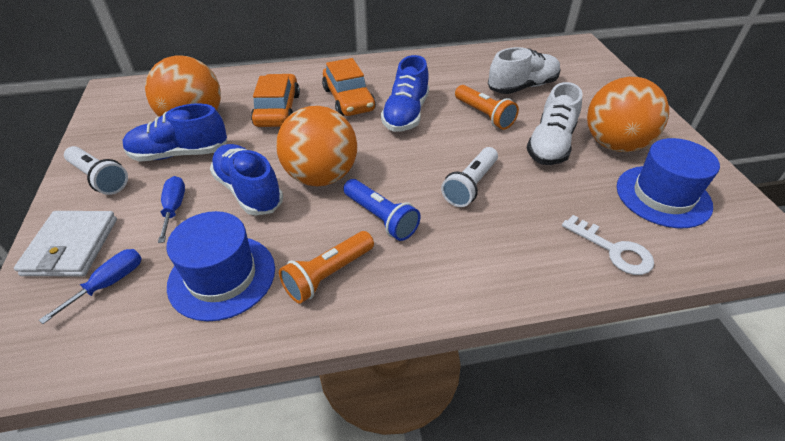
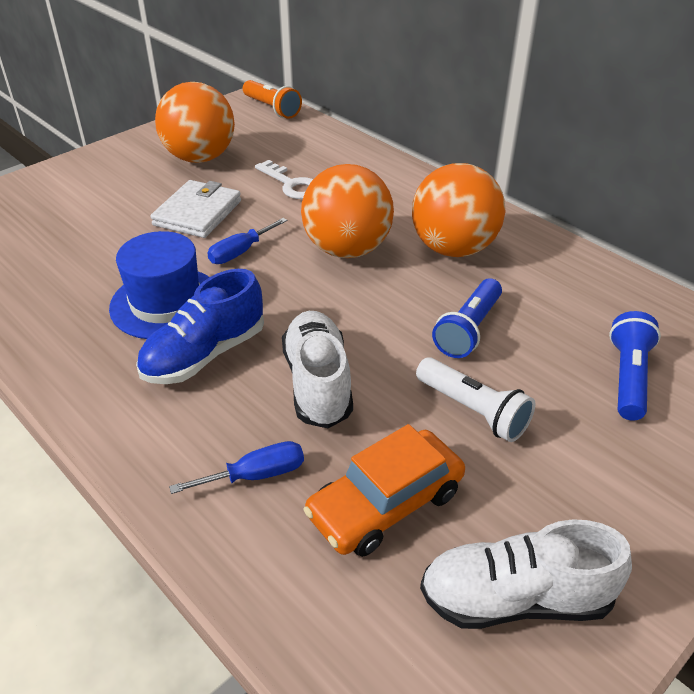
blue flashlight: [343,179,421,241] = 1 -> [432,279,502,358] [609,311,661,421] = 2
blue hat: [166,211,275,321] [617,138,720,228] = 2 -> [109,231,209,339] = 1
blue shoe: [123,103,227,162] [210,144,283,216] [381,55,429,132] = 3 -> [136,269,264,384] = 1
orange car: [251,74,300,127] [322,58,376,116] = 2 -> [303,424,465,557] = 1
orange flashlight: [279,231,374,303] [455,85,519,130] = 2 -> [243,80,302,119] = 1
white flashlight: [64,146,128,195] [441,147,498,207] = 2 -> [416,357,535,442] = 1

